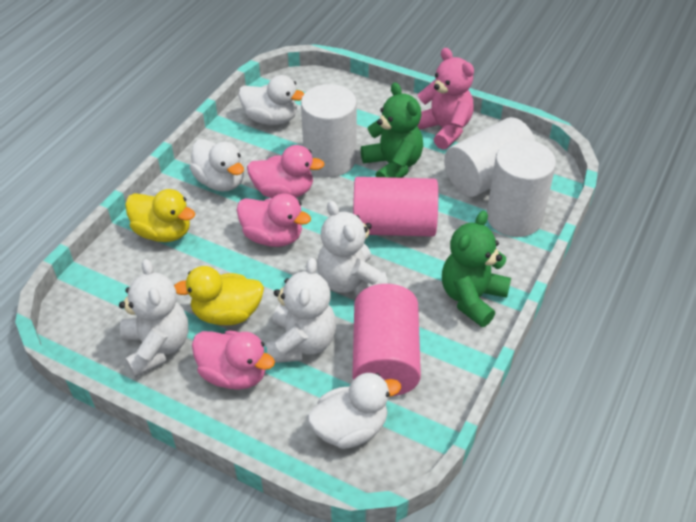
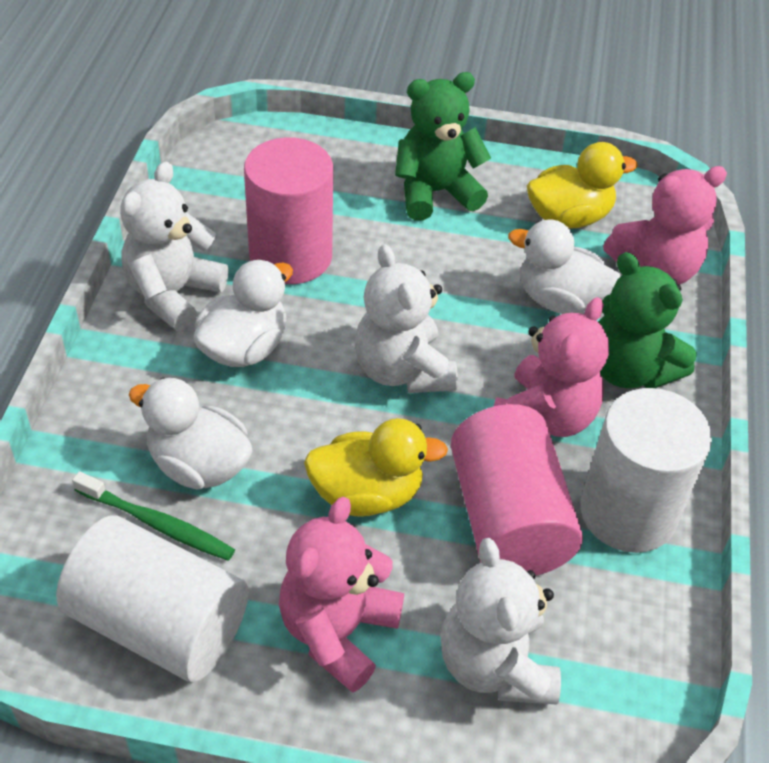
green toothbrush: none = 0 -> [72,472,235,561] = 1
pink duck: [192,331,275,390] [237,193,311,247] [247,145,325,198] = 3 -> none = 0
pink teddy bear: [417,48,474,150] = 1 -> [279,497,404,693] [493,297,609,437] [603,166,727,285] = 3
white cylinder: [301,84,357,177] [444,117,536,197] [487,139,556,237] = 3 -> [56,515,249,682] [580,388,712,553] = 2

